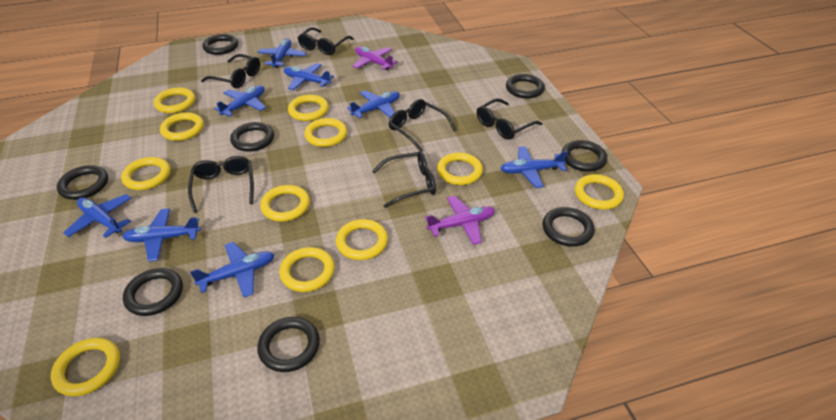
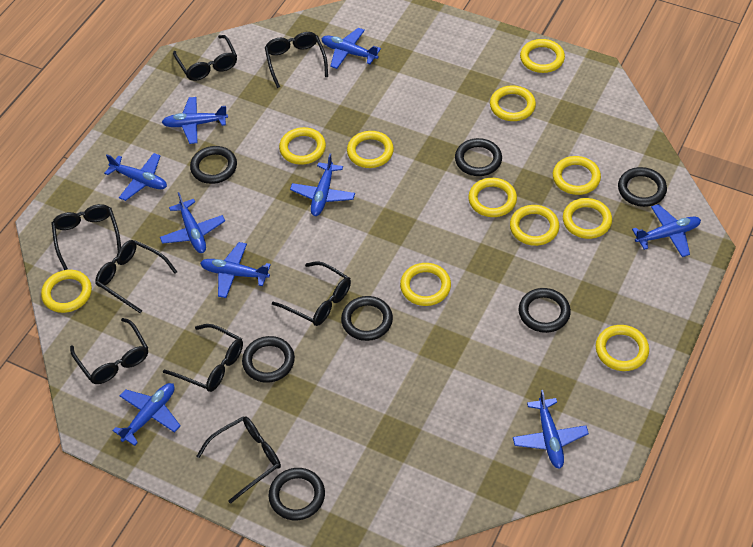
black glasses: [188,156,254,213] [201,54,260,88] [298,27,354,55] [372,151,436,208] [388,99,456,152] [477,99,543,140] = 6 -> [51,204,121,270] [70,318,148,384] [95,240,177,313] [163,324,243,392] [173,35,237,81] [197,416,281,504] [265,32,328,88] [272,261,351,326] = 8
black ring: [57,165,108,200] [123,268,183,316] [202,34,238,55] [230,122,274,152] [257,317,320,372] [506,74,545,99] [542,207,594,247] [562,140,607,172] = 8 -> [190,146,237,184] [242,336,295,383] [268,468,325,520] [341,296,393,341] [455,138,502,176] [519,288,571,333] [618,167,667,207] = 7
blue plane: [63,194,131,238] [122,208,201,261] [190,242,275,297] [214,85,266,117] [257,39,306,68] [284,63,334,90] [347,90,400,118] [500,146,568,188] = 8 -> [104,153,167,201] [112,383,181,446] [160,192,225,253] [162,97,228,144] [200,242,271,298] [290,154,355,216] [321,28,381,69] [513,390,589,469] [632,204,701,257] = 9
purple plane: [352,46,398,70] [425,196,495,245] = 2 -> none = 0

